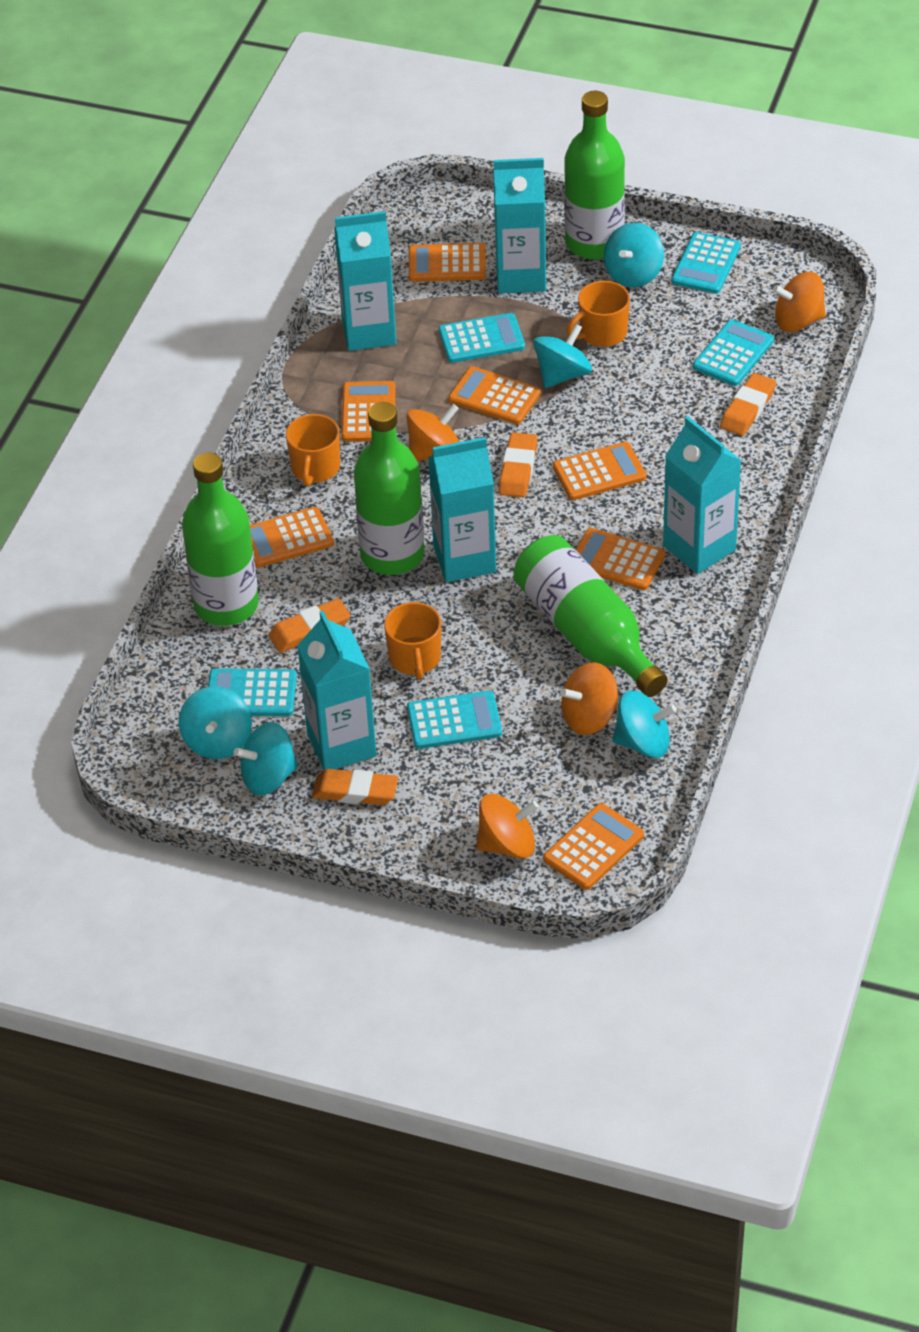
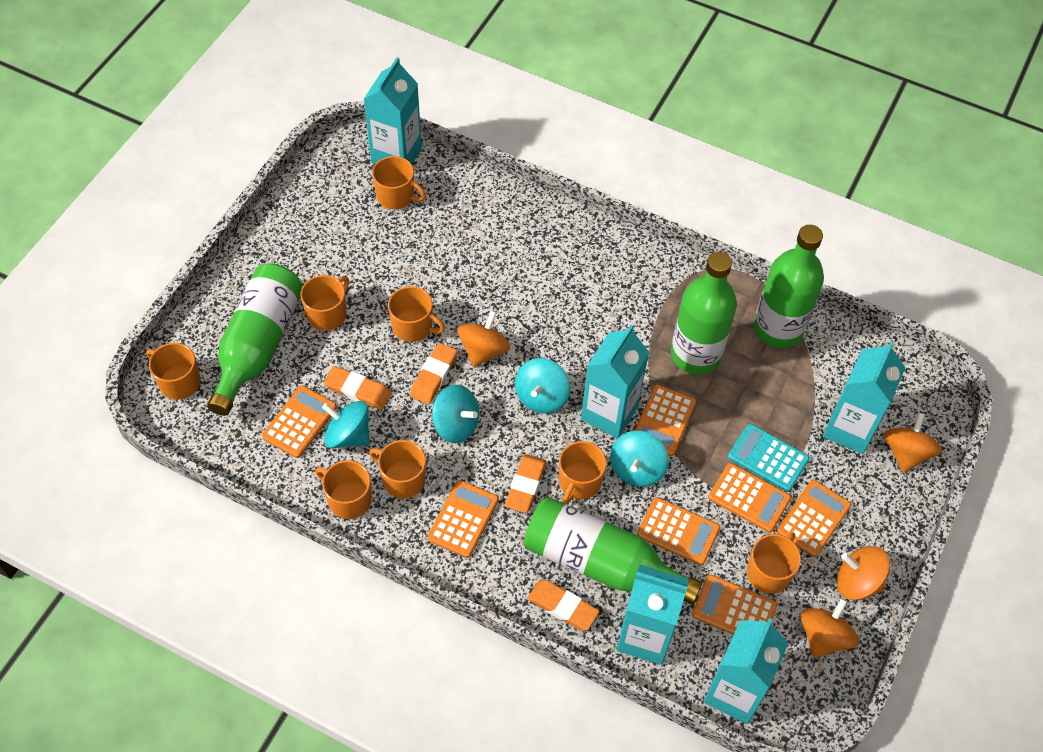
orange mug: [286,414,340,486] [384,602,441,680] [567,281,630,347] = 3 -> [146,343,201,400] [300,275,349,331] [315,460,372,519] [369,440,426,498] [372,156,426,209] [388,286,445,342] [559,441,607,504] [747,532,801,594] = 8
turquoise calculator: [208,668,297,716] [407,691,502,749] [438,313,525,363] [671,232,741,294] [693,319,774,386] = 5 -> [728,424,810,492] = 1
turquoise spinning top: [179,686,252,759] [234,722,298,795] [533,324,592,388] [604,223,664,288] [612,691,677,758] = 5 -> [322,401,370,449] [432,385,479,443] [515,358,570,414] [610,431,669,487] = 4

